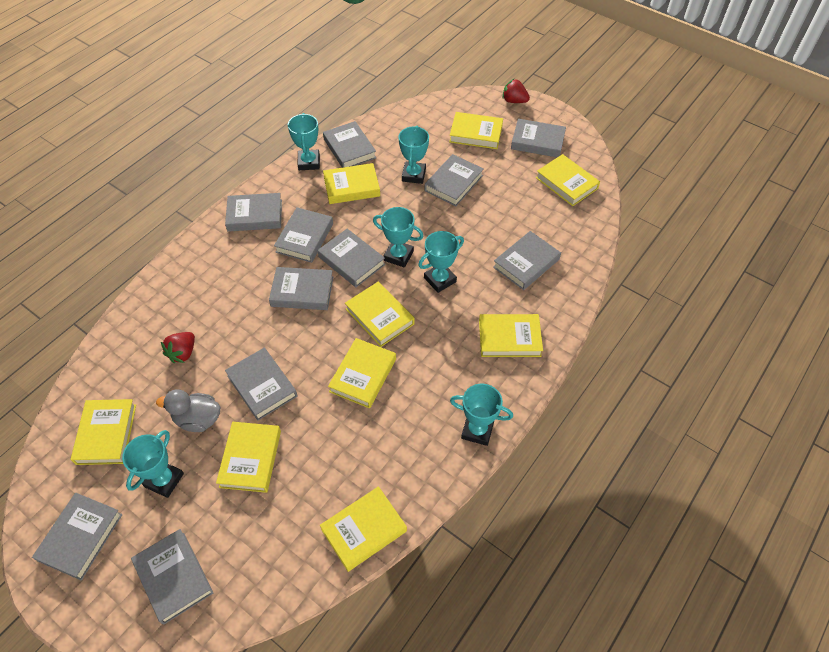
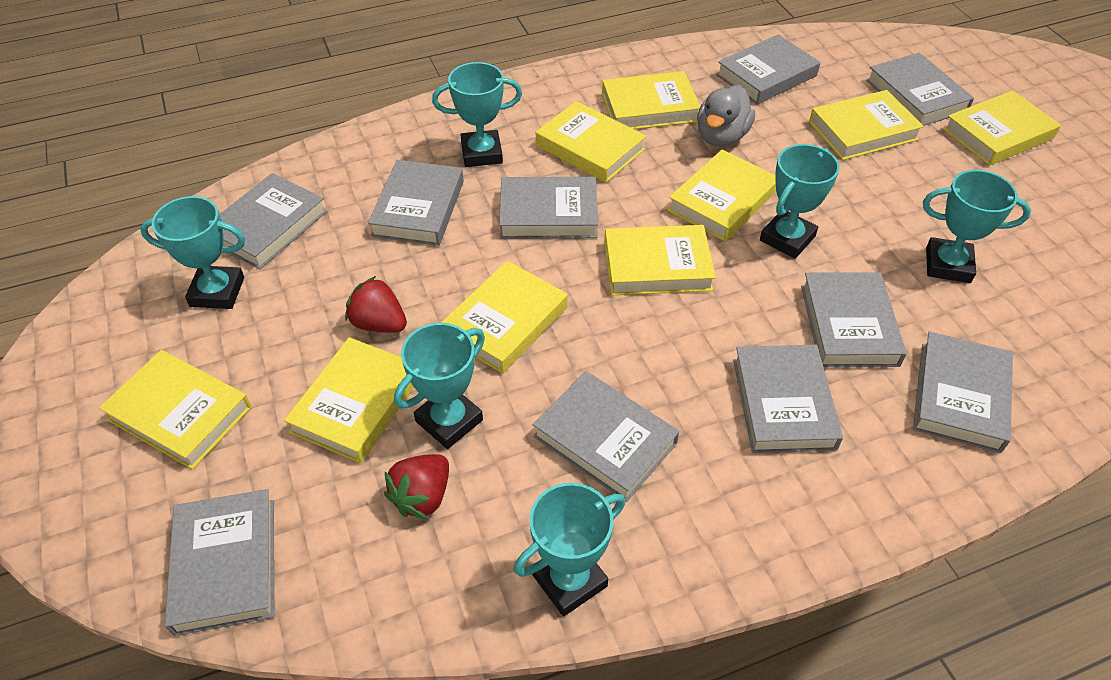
grey book: [32,493,123,580] [131,529,214,625] [225,193,282,232] [225,348,298,421] [269,267,333,310] [274,207,333,263] [318,229,385,287] [323,121,376,168] [425,154,484,206] [493,231,561,290] [511,119,566,157] = 11 -> [164,489,274,636] [220,173,327,270] [368,160,464,246] [499,177,598,239] [533,371,679,502] [716,34,820,105] [733,345,843,453] [801,272,907,367] [866,53,974,126] [913,331,1013,453] = 10

